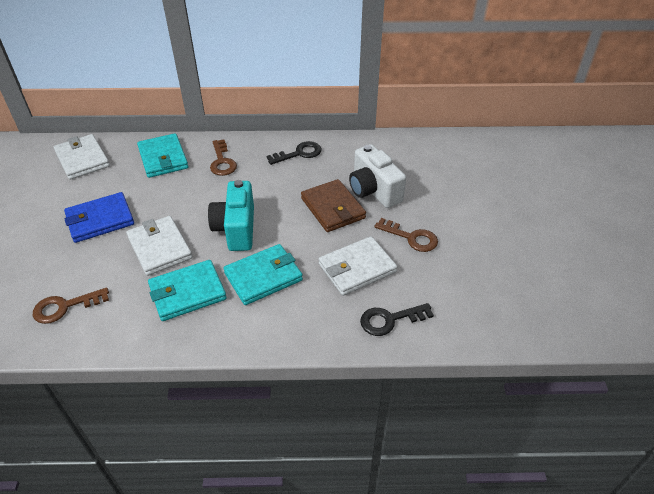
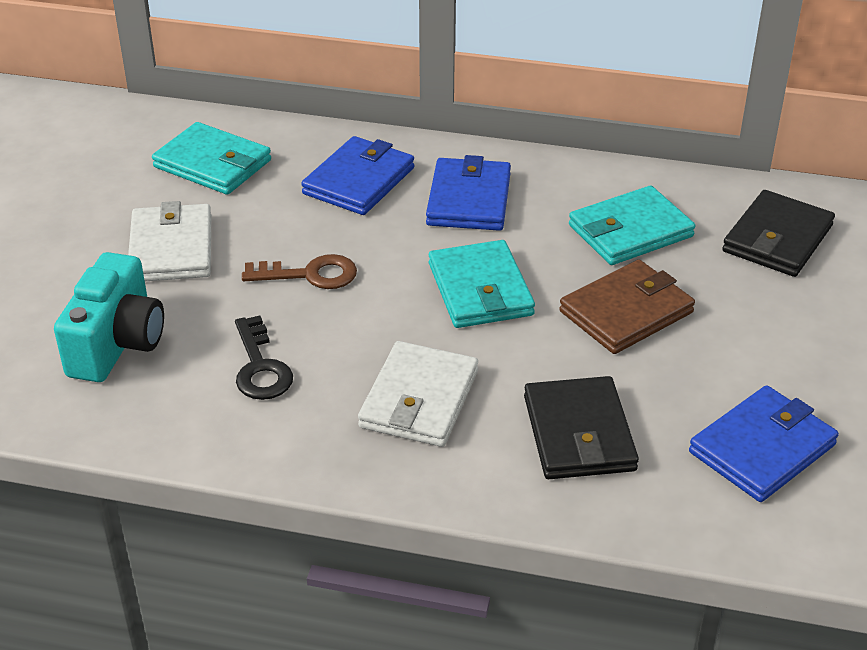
black key: [267,141,322,165] [360,303,434,336] = 2 -> [235,315,293,400] = 1
black wallet: none = 0 -> [524,376,639,479] [722,190,835,277] = 2
blue wallet: [64,192,134,243] = 1 -> [301,136,414,215] [426,155,511,231] [689,385,839,502] = 3
brown key: [33,288,109,324] [210,140,237,176] [375,218,438,252] = 3 -> [242,254,357,289] = 1
white camera: [349,144,406,208] = 1 -> none = 0
white wallet: [54,134,110,180] [126,216,193,276] [319,236,397,296] = 3 -> [128,201,211,281] [358,341,478,447] = 2

